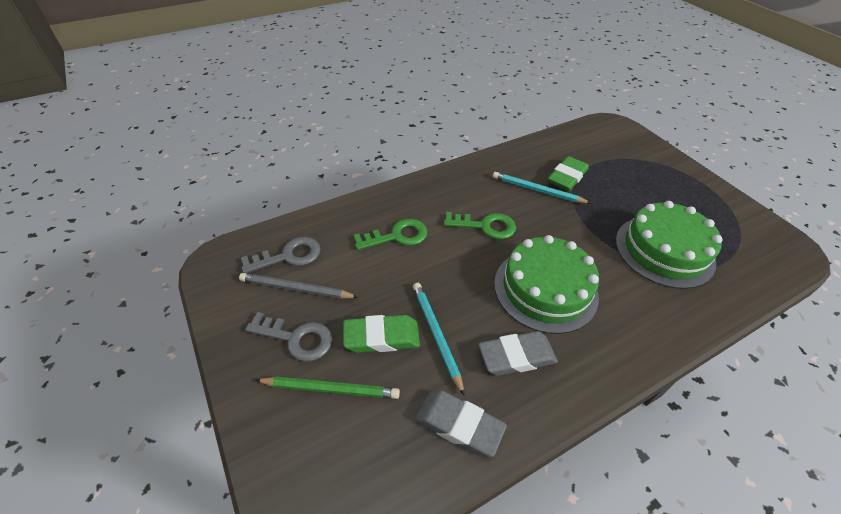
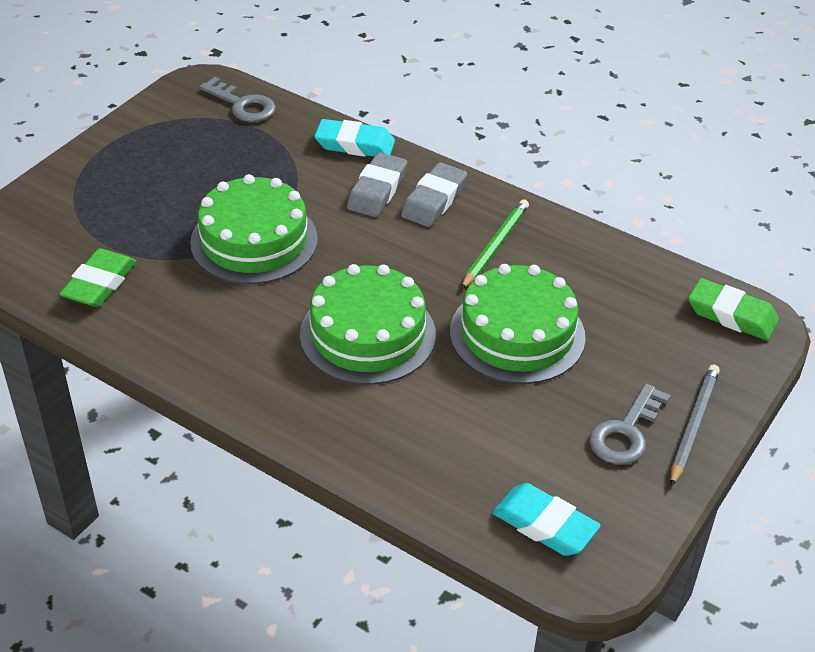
green cake: [494,235,599,334] [616,201,722,289] = 2 -> [190,174,318,284] [300,264,436,385] [450,264,586,384] = 3
green key: [354,219,428,250] [444,212,516,239] = 2 -> none = 0
turquoise eraser: none = 0 -> [314,119,395,157] [492,483,601,556] = 2
turquoise pencil: [413,283,465,396] [493,172,591,204] = 2 -> none = 0

